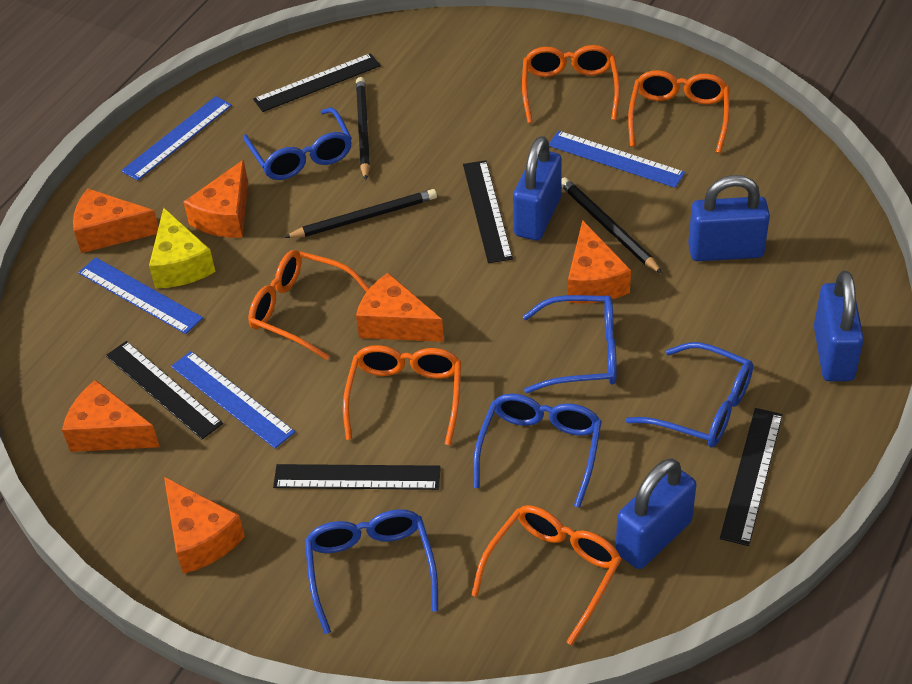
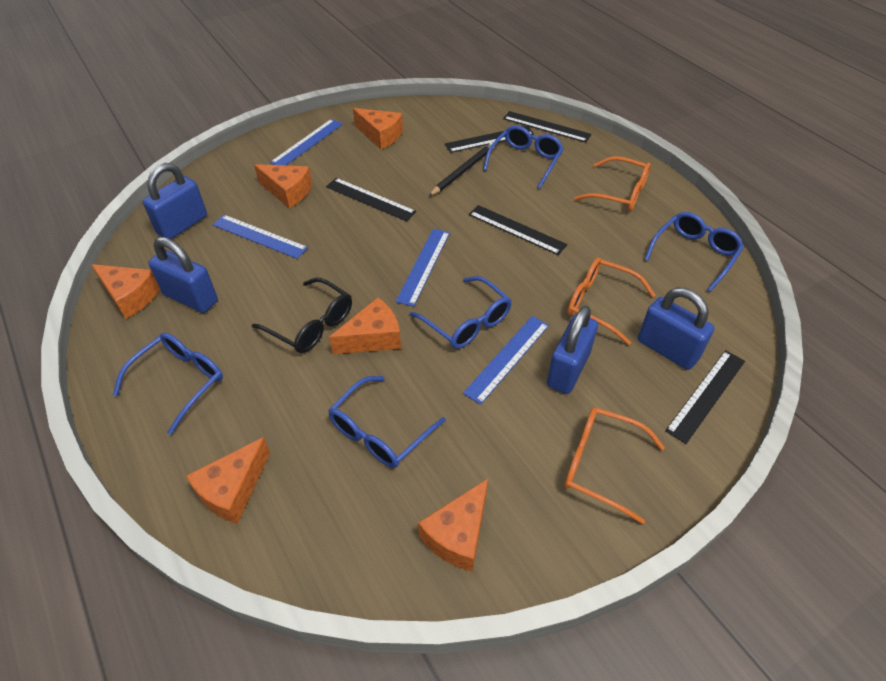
black glasses: none = 0 -> [252,277,352,353] = 1
black pencil: [284,189,437,238] [356,77,370,180] [561,177,663,274] = 3 -> [429,142,495,196] = 1
orange glasses: [248,250,369,360] [343,345,461,445] [471,505,621,645] [522,45,620,123] [628,70,729,153] = 5 -> [564,407,665,524] [568,258,655,345] [574,156,651,211] = 3
yellow cheese: [149,208,216,288] = 1 -> none = 0

